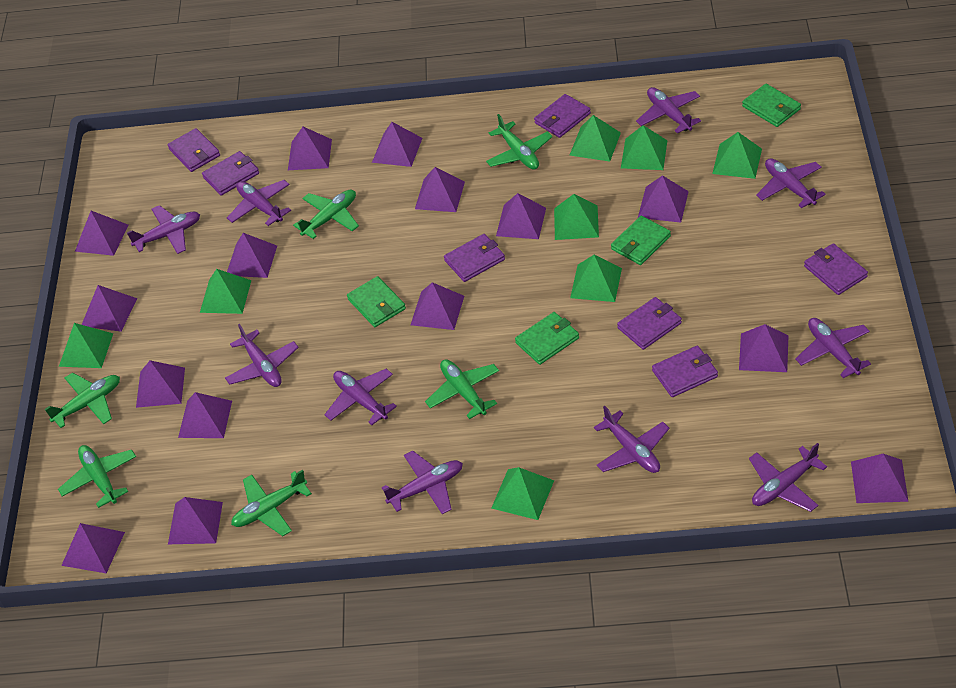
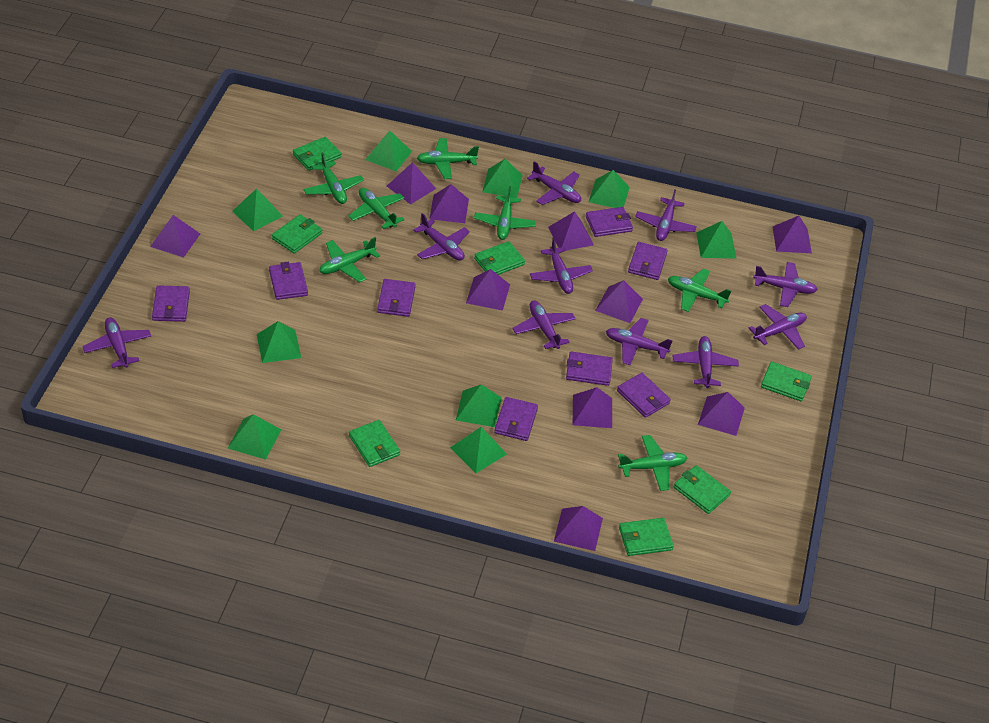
green plane: [45,372,120,428] [58,445,136,508] [231,470,312,536] [293,190,359,239] [425,359,499,419] [486,114,552,169] = 6 -> [303,152,364,204] [319,237,380,283] [348,188,404,229] [417,138,479,179] [474,186,536,240] [618,435,687,491] [668,268,731,312] = 7
green pyramid: [59,323,113,368] [200,269,251,314] [492,467,554,520] [554,194,599,240] [569,115,621,162] [570,255,622,302] [621,125,667,170] [712,132,762,179] = 8 -> [228,414,281,460] [232,188,283,231] [257,321,301,363] [365,131,412,171] [450,427,507,473] [456,384,502,427] [482,159,523,198] [589,170,630,208] [696,221,736,258] = 9
green wallet: [347,276,406,327] [515,312,579,365] [611,216,671,265] [742,84,801,127] = 4 -> [272,214,322,254] [293,137,342,171] [349,420,400,467] [474,241,525,275] [619,518,674,556] [674,465,731,514] [761,361,812,402] = 7
purple pyramid: [61,523,125,574] [75,211,129,256] [82,285,137,332] [136,360,185,408] [168,497,223,544] [178,392,232,438] [227,233,277,278] [288,127,332,170] [372,122,422,167] [411,282,464,330] [415,167,465,212] [496,193,546,239] [638,175,689,223] [739,324,788,372] [851,454,909,503] = 15 -> [150,215,200,257] [387,162,436,205] [429,184,469,223] [466,269,510,311] [548,211,594,250] [554,506,603,551] [573,387,612,428] [595,280,643,323] [698,392,745,436] [773,216,812,253] = 10
purple wallet: [167,128,220,172] [202,151,259,195] [444,234,505,282] [534,94,591,138] [617,297,682,350] [652,346,718,397] [804,243,868,295] = 7 -> [152,285,190,322] [269,262,308,300] [377,279,416,317] [494,397,538,441] [566,351,613,386] [586,207,633,237] [617,373,671,418] [628,242,668,280] = 8

